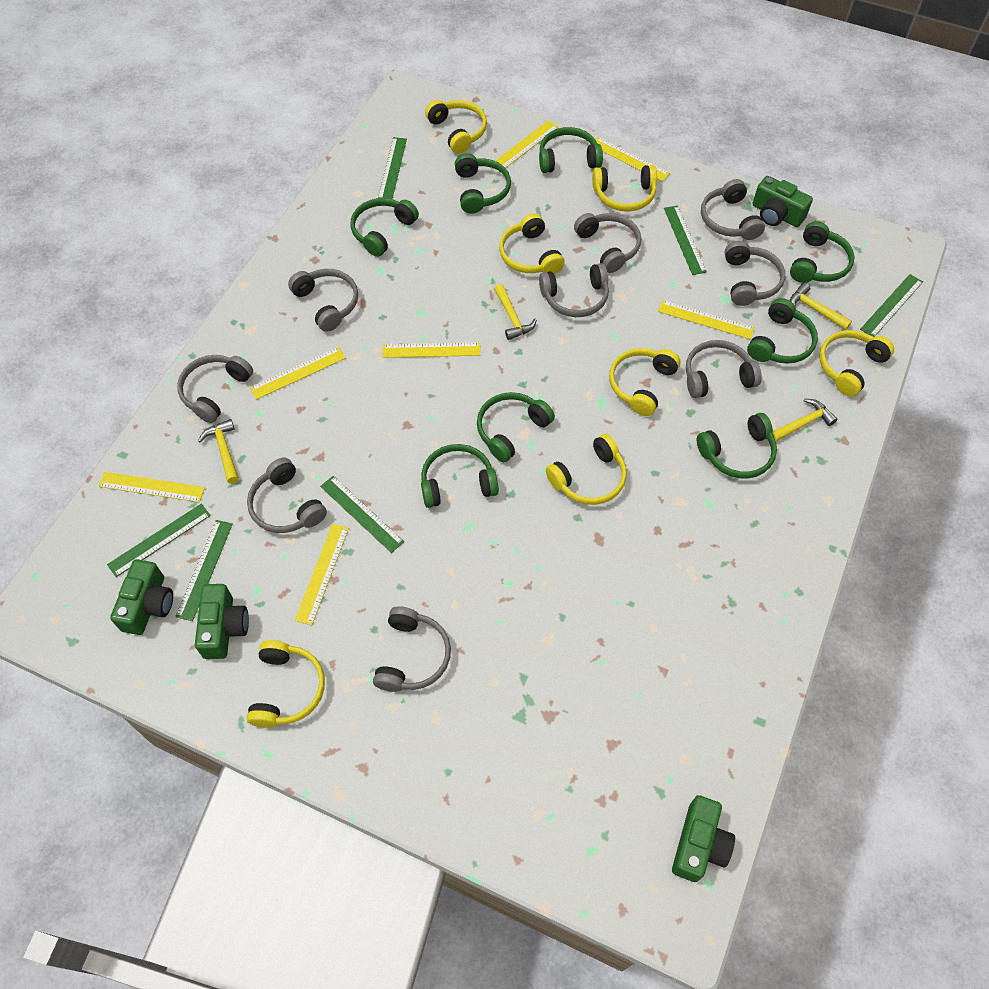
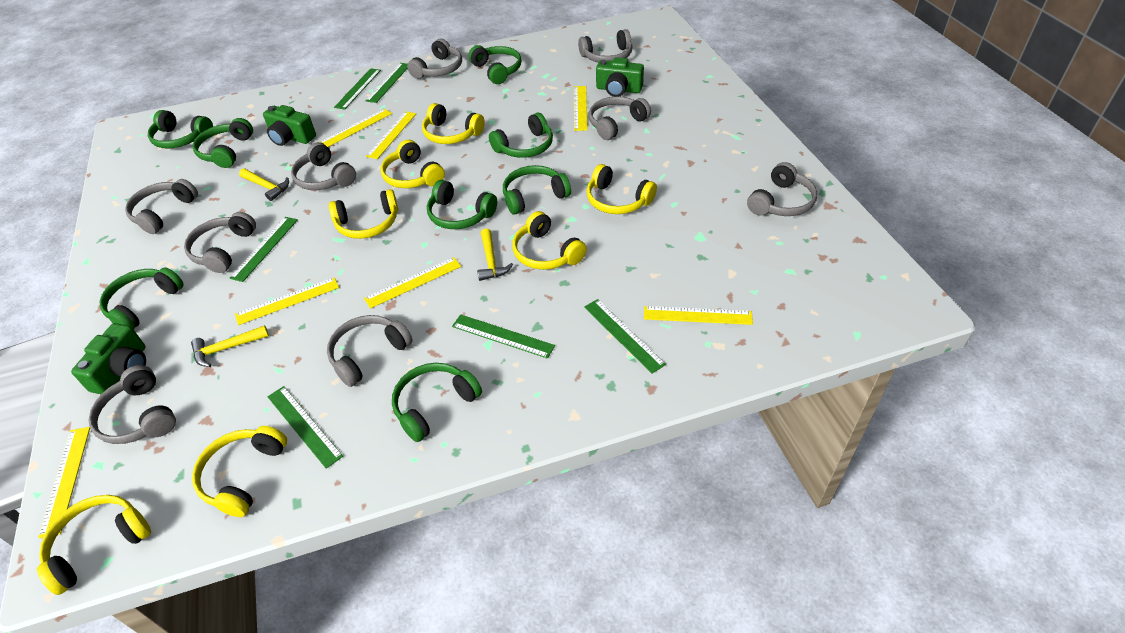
green camera: [110,559,173,635] [195,584,249,659] [672,795,735,882] [753,176,813,227] = 4 -> [71,323,146,394] [263,105,316,146] [596,58,644,97] = 3
yellow hammer: [198,419,239,484] [494,284,537,340] [772,399,837,442] [790,283,852,330] = 4 -> [191,325,269,367] [239,168,289,201] [477,228,513,281] = 3

